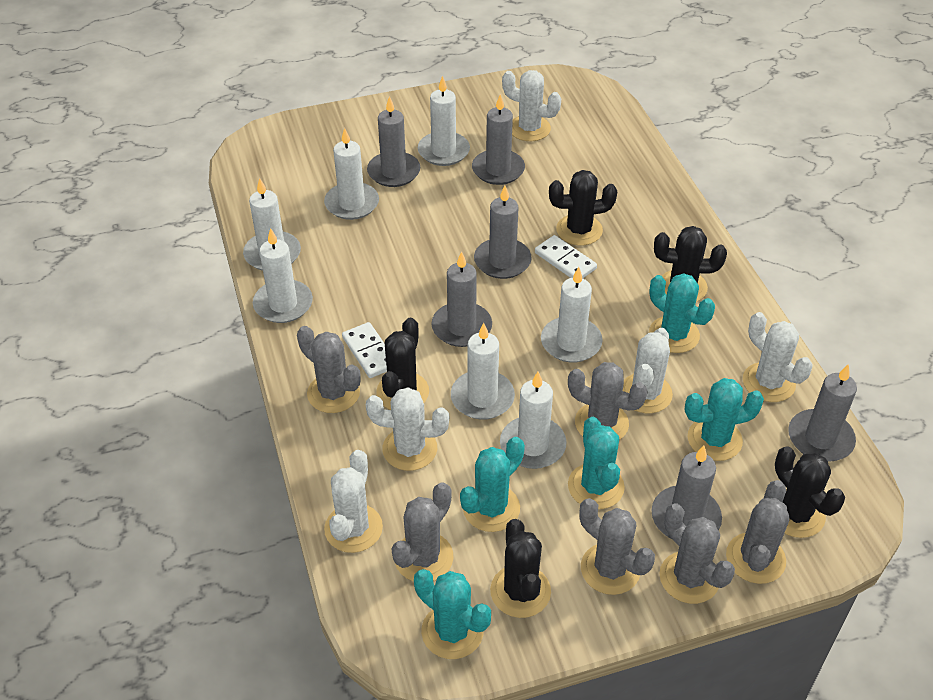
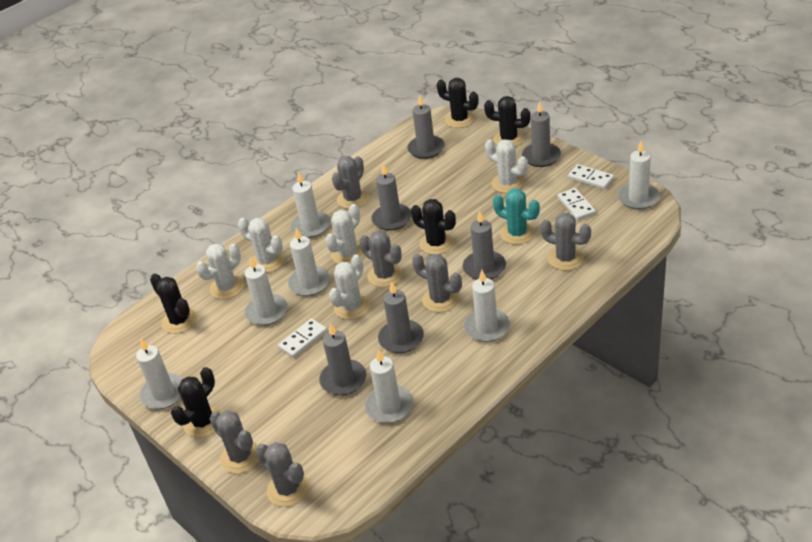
turquoise cactus: [414,569,491,659] [460,437,525,532] [568,417,625,509] [649,273,715,353] [684,378,764,461] = 5 -> [493,189,540,245] = 1
white domino: [342,322,387,378] [535,235,597,278] = 2 -> [278,318,327,358] [557,188,596,220] [568,164,614,189] = 3

